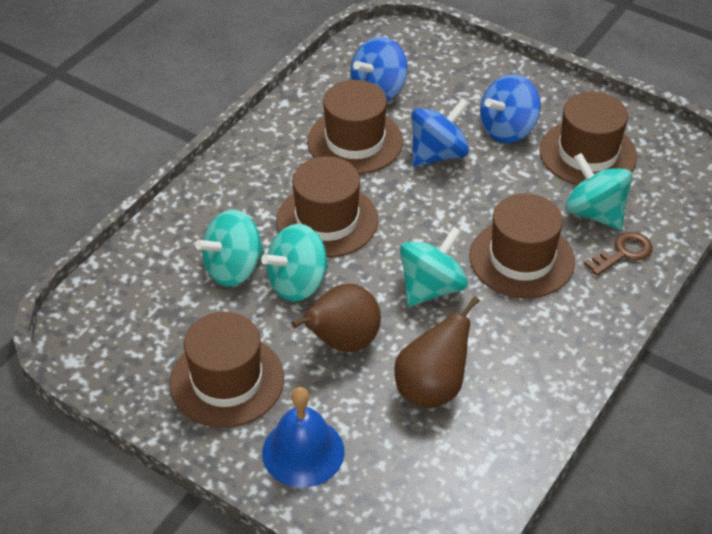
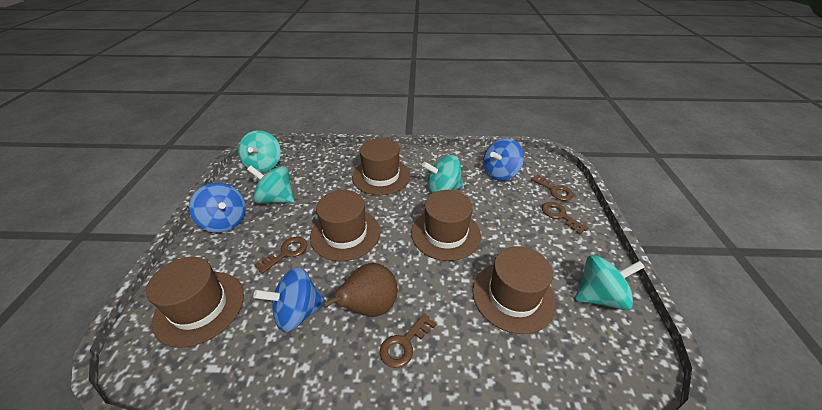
blue bell: [262,387,344,488] = 1 -> none = 0
brown key: [584,232,652,276] = 1 -> [254,237,308,274] [380,313,436,368] [531,174,574,201] [542,202,588,234] = 4
brown pear: [291,284,381,352] [395,296,480,409] = 2 -> [322,263,398,317] = 1

